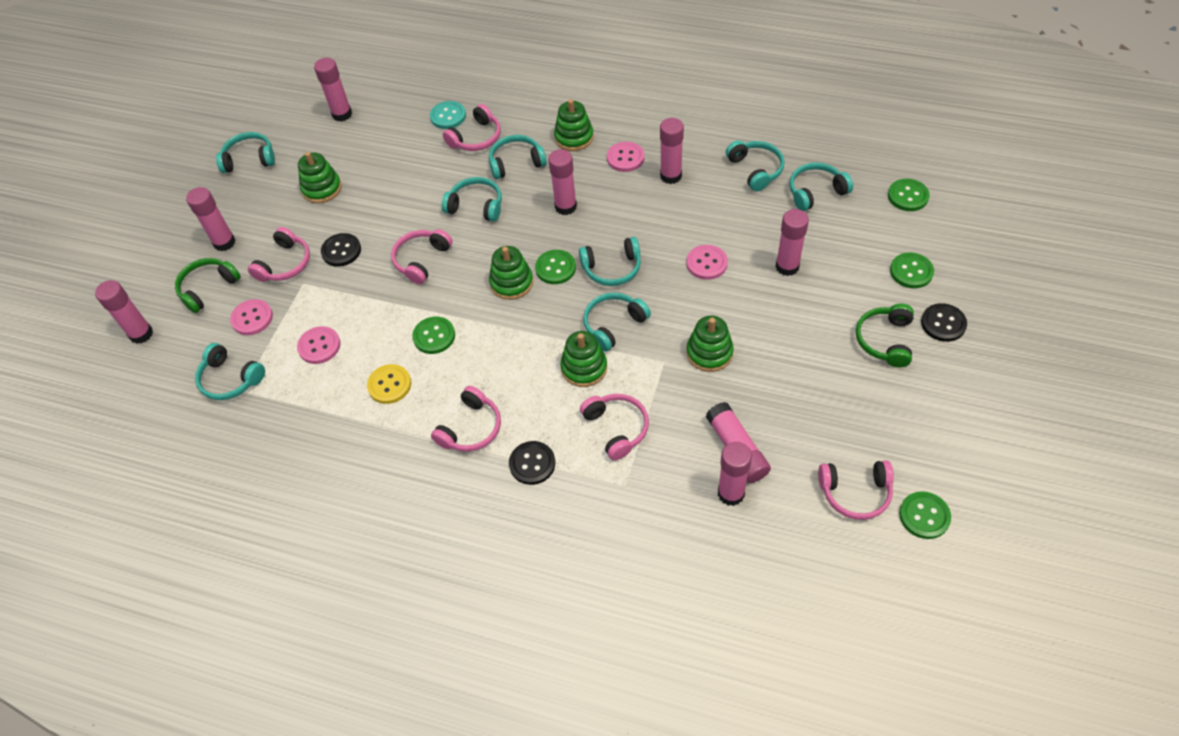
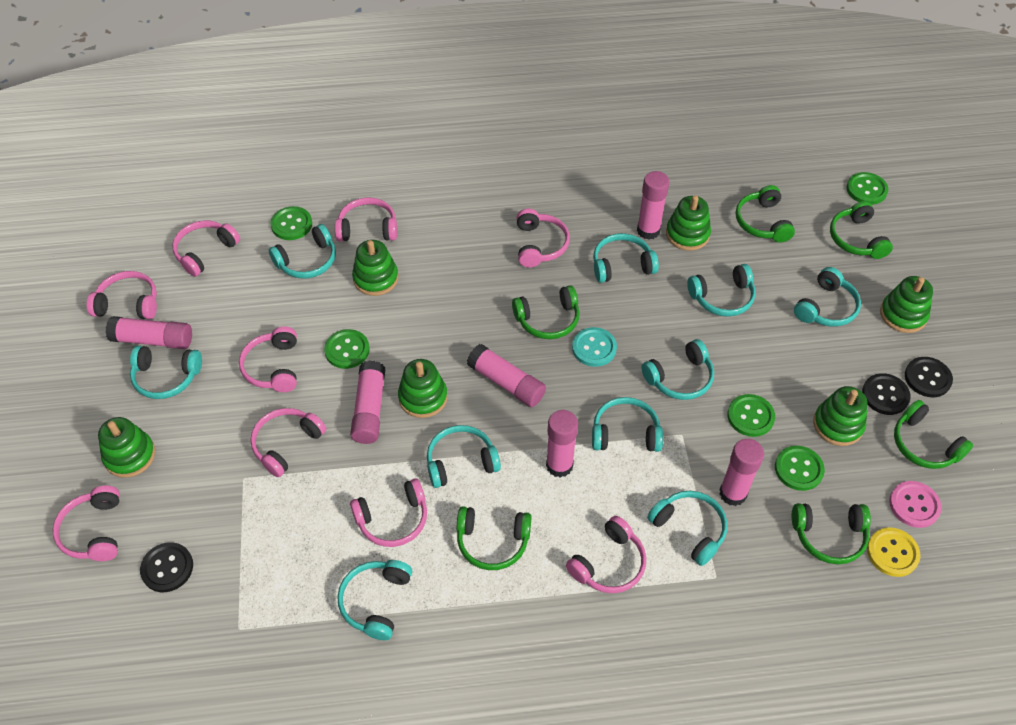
green headphones: [175,258,241,313] [856,304,914,367] = 2 -> [457,506,532,570] [512,285,580,339] [736,185,795,243] [792,503,871,564] [830,201,893,259] [894,400,973,469] = 6
green stacking toy: [298,152,342,203] [489,246,533,300] [554,99,594,151] [560,331,607,387] [687,315,734,372] = 5 -> [98,417,155,478] [352,240,398,296] [398,359,448,418] [666,195,711,251] [813,386,868,446] [880,276,933,333] = 6
pink button: [230,299,273,335] [297,326,341,364] [607,142,644,172] [687,245,728,280] = 4 -> [889,481,942,528] = 1
pink glue stick: [95,280,153,344] [186,187,235,251] [314,58,352,122] [548,149,577,215] [660,118,684,184] [706,402,771,483] [718,442,752,506] [775,209,809,276] = 8 -> [106,316,192,349] [350,360,385,444] [467,344,546,407] [546,410,578,478] [637,171,669,240] [719,439,764,506] = 6
pink headphones: [248,227,310,282] [391,229,452,284] [431,386,501,452] [443,104,501,151] [580,394,649,460] [818,461,894,520] = 6 -> [53,485,120,561] [87,271,157,319] [172,221,240,277] [239,327,297,392] [250,408,326,477] [335,197,397,242] [350,478,427,547] [516,209,570,268] [566,516,646,593] = 9
turquoise headphones: [195,343,265,400] [216,132,275,173] [442,177,502,222] [489,135,547,179] [579,237,641,286] [583,293,651,352] [726,141,785,191] [789,163,853,211] = 8 -> [130,346,202,399] [269,224,336,279] [337,560,412,640] [427,425,501,488] [592,397,663,452] [593,233,659,283] [641,339,714,400] [647,491,727,566] [687,264,756,317] [794,267,861,326] = 10

